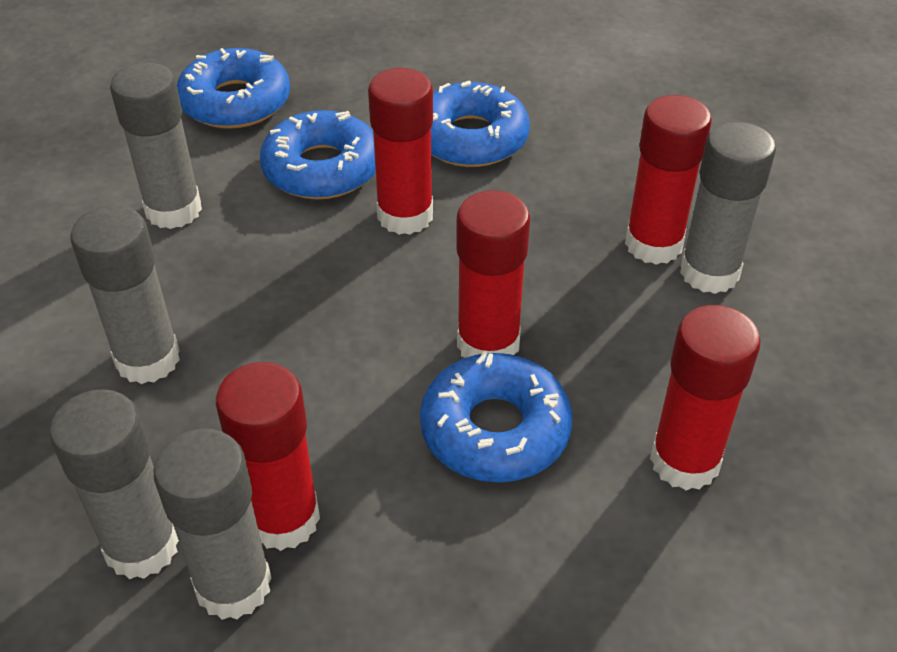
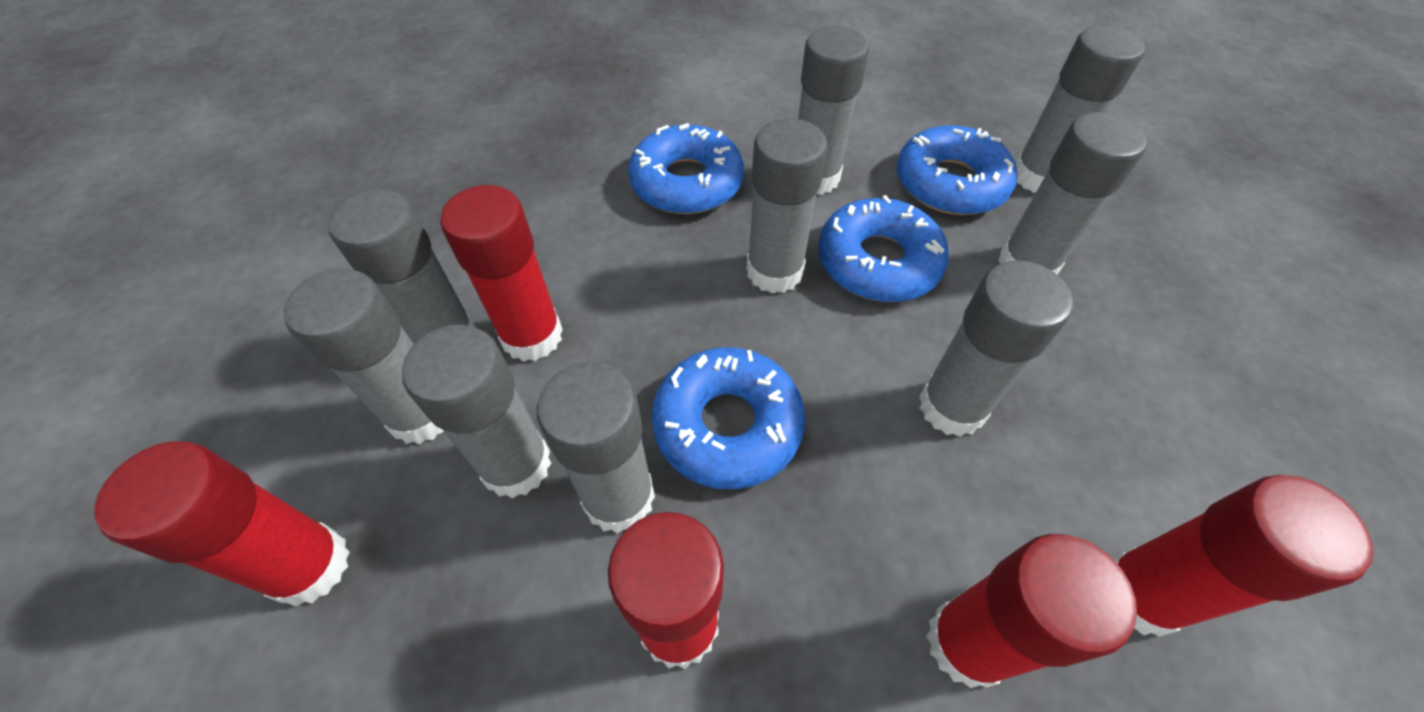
grey glue stick: [49,389,179,579] [71,205,180,384] [110,62,202,229] [153,428,271,620] [680,122,776,294] = 5 -> [284,268,444,444] [328,189,475,344] [402,324,551,498] [537,362,655,534] [747,119,828,294] [798,26,869,195] [919,260,1073,437] [998,112,1147,274] [1016,25,1145,193] = 9

